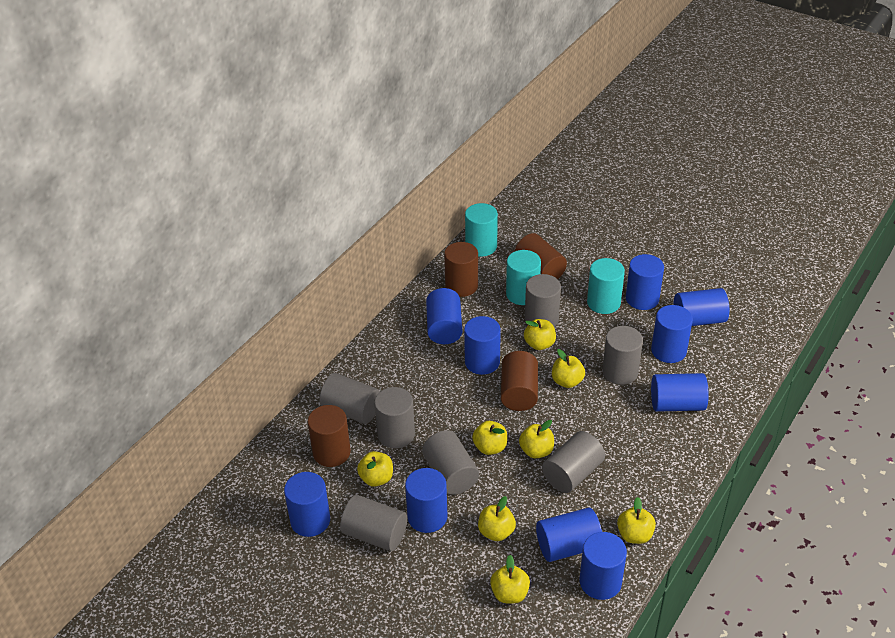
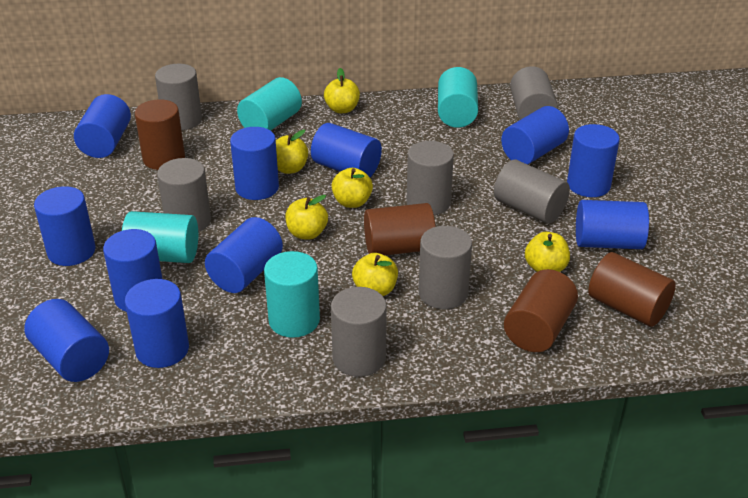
blue cylinder: [284,472,330,537] [405,468,448,533] [426,288,462,344] [464,316,501,375] [536,508,602,562] [580,532,627,600] [626,254,664,310] [651,305,693,363] [651,373,709,412] [673,288,729,326] = 10 -> [24,299,109,382] [34,186,96,266] [74,94,131,158] [103,229,162,312] [125,279,189,368] [205,217,283,293] [230,127,279,200] [311,123,382,177] [501,106,569,165] [567,124,620,197] [576,200,649,249] = 11
turquoise cylinder: [465,203,498,257] [506,250,541,305] [587,258,625,314] = 3 -> [122,211,198,263] [237,77,302,131] [264,251,320,338] [438,67,478,128] = 4
yellow apple: [357,451,393,487] [472,421,507,455] [478,496,516,541] [490,555,530,604] [519,420,554,458] [524,319,556,350] [552,349,585,388] [617,497,656,544] = 8 -> [276,130,308,174] [285,195,328,240] [324,68,360,113] [331,168,373,208] [352,253,398,296] [525,232,570,272] = 6

